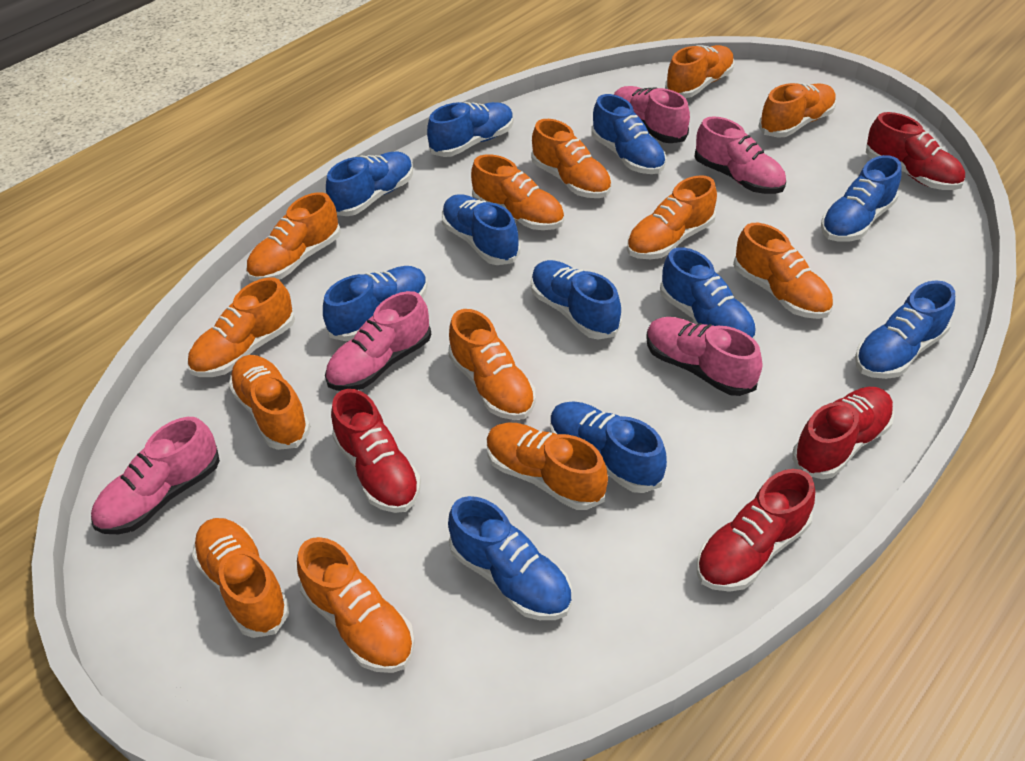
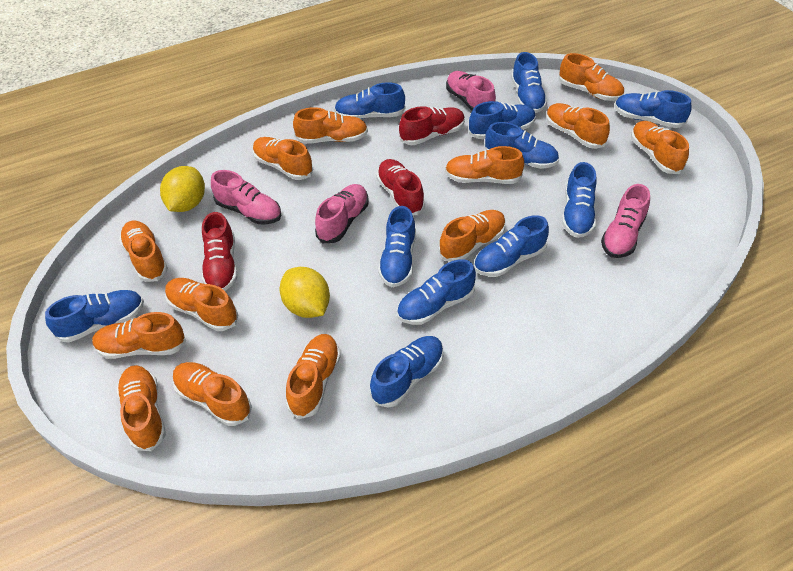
pink shoe: [91,417,220,534] [325,291,431,391] [614,86,690,143] [646,317,762,396] [694,116,786,194] = 5 -> [211,170,281,225] [315,184,369,243] [446,71,496,111] [601,184,650,258] = 4
red shoe: [331,389,421,513] [697,469,815,592] [792,387,894,479] [866,112,965,190] = 4 -> [202,212,237,291] [376,159,425,215] [399,106,465,145] = 3
yellow lemon: none = 0 -> [160,166,205,212] [279,267,330,318] = 2

